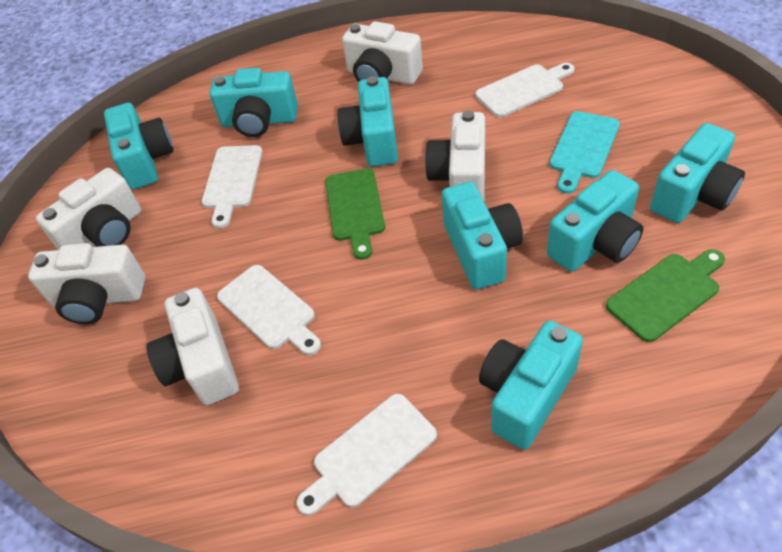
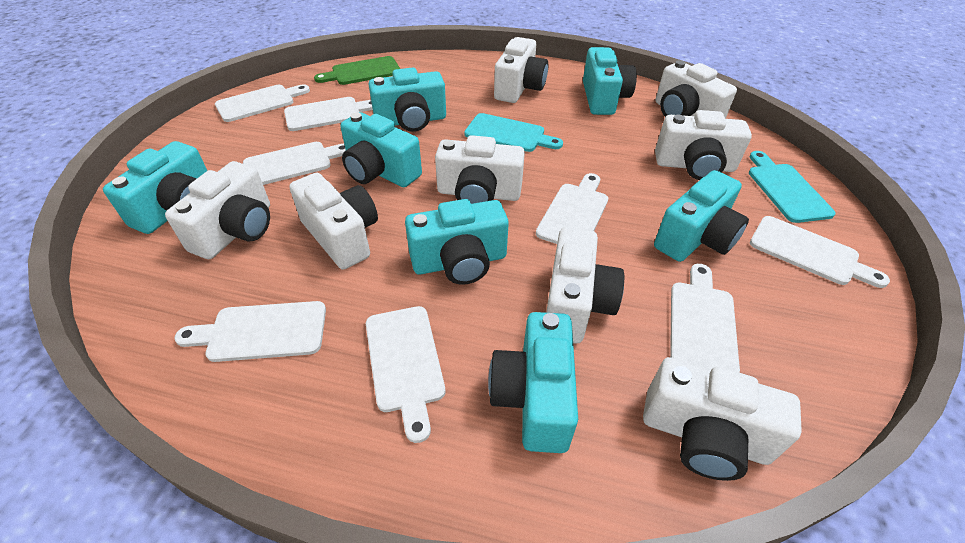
green cutting board: [325,168,385,260] [606,249,725,342] = 2 -> [314,56,400,85] = 1
turquoise cutting board: [549,111,620,194] = 1 -> [464,113,563,152] [749,151,836,223] = 2
white camera: [28,243,146,324] [36,168,141,250] [146,288,239,405] [342,21,423,85] [425,111,485,201] = 5 -> [165,161,270,259] [289,173,378,270] [435,135,525,204] [494,37,548,103] [546,227,624,344] [643,357,802,481] [655,60,737,119] [655,110,752,180] = 8
white cutting board: [202,145,263,229] [217,265,321,355] [297,394,437,516] [476,63,574,117] = 4 -> [174,301,326,362] [215,84,310,122] [243,142,346,185] [284,97,373,131] [366,306,445,443] [536,173,608,244] [670,264,740,373] [750,216,890,288] = 8

